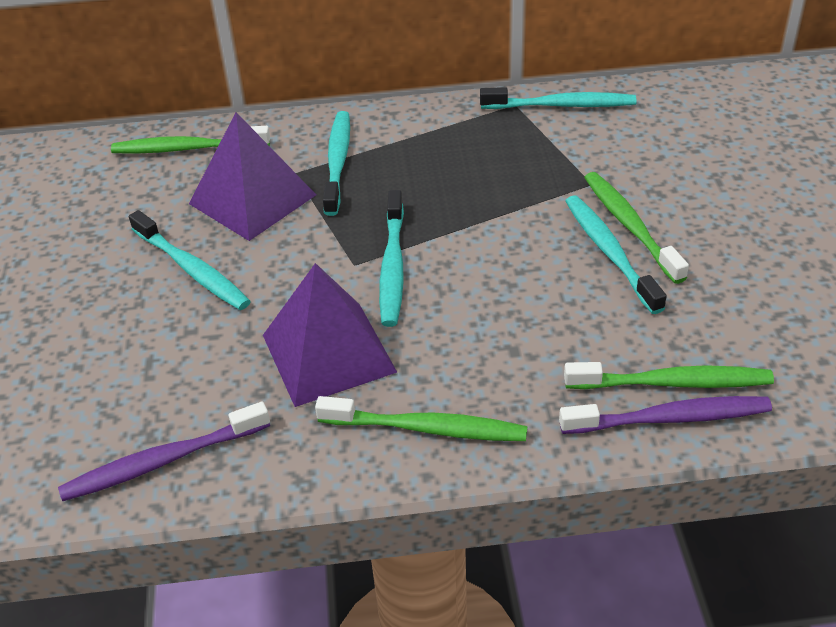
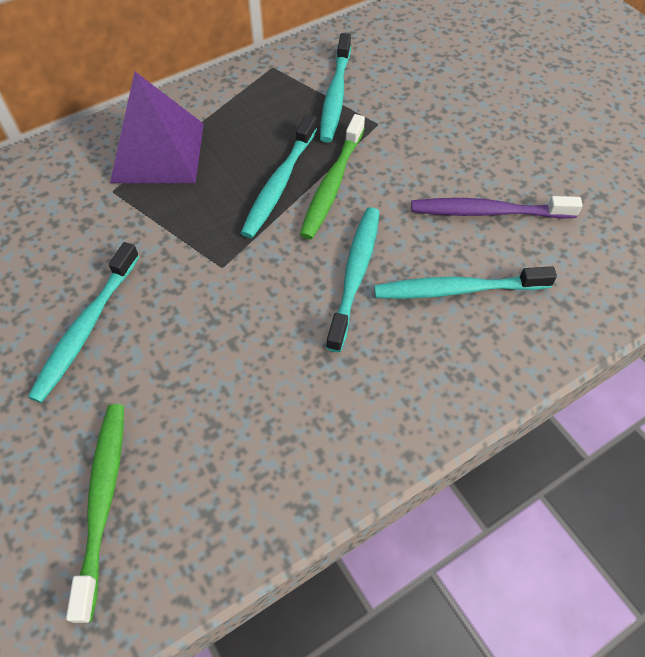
green toothbrush: [111,126,270,154] [315,396,527,441] [564,362,774,389] [584,172,689,284] = 4 -> [66,404,124,623] [300,114,365,239] = 2
purple pyramid: [189,112,316,241] [263,263,397,407] = 2 -> [110,72,204,183] = 1
purple toothbrush: [58,402,270,501] [559,396,772,434] = 2 -> [411,196,582,219] = 1

